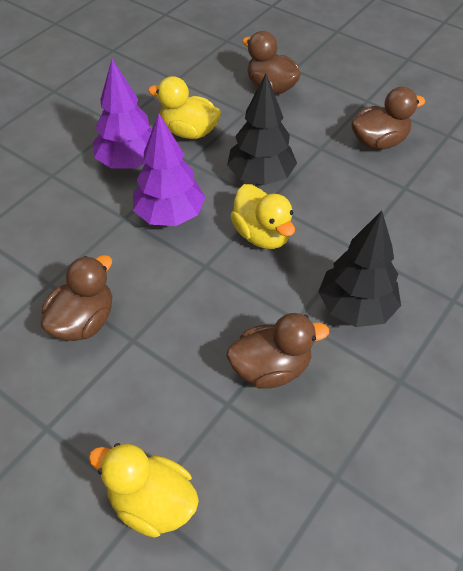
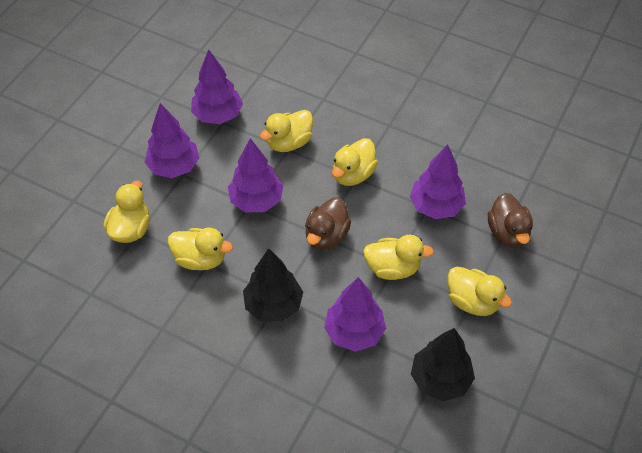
brown duck: [41,255,112,341] [227,313,329,389] [242,31,301,94] [351,87,425,150] = 4 -> [305,197,351,250] [488,193,533,248] = 2
purple tree: [93,59,152,169] [133,113,205,226] = 2 -> [145,103,199,178] [191,49,243,124] [228,138,283,213] [324,277,386,352] [410,144,466,219] = 5
yellow duck: [89,443,199,538] [148,76,221,139] [231,184,295,249] = 3 -> [103,181,150,243] [167,228,233,270] [260,110,313,152] [332,138,378,186] [363,235,434,280] [448,267,512,316] = 6

